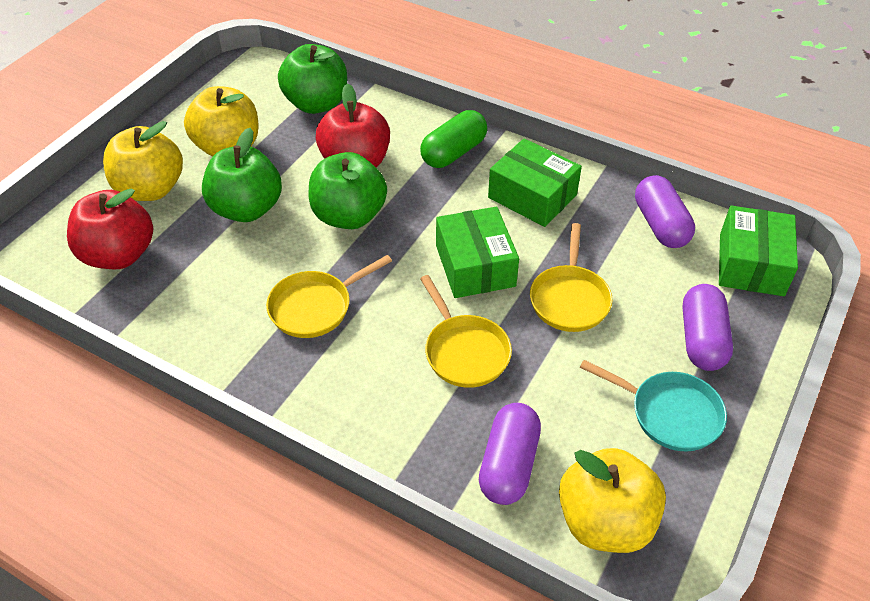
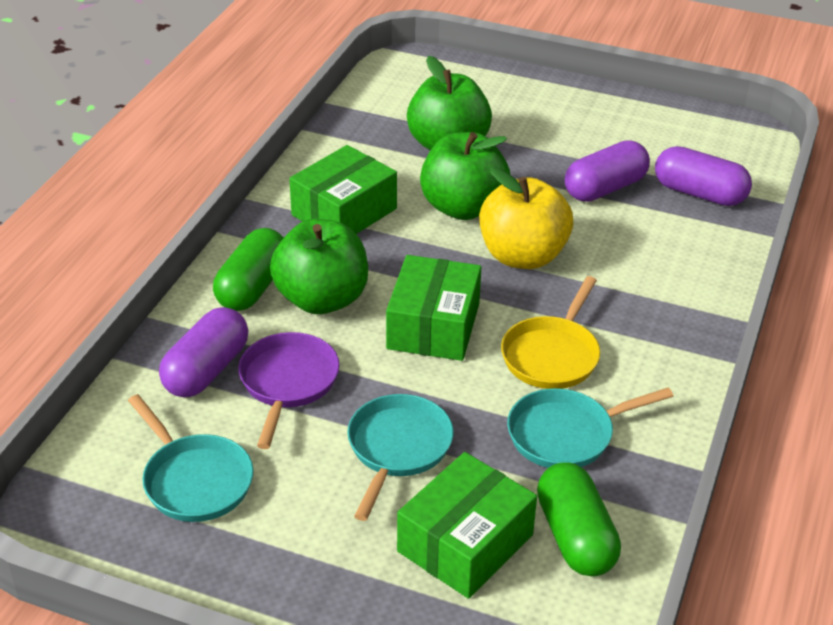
green capsule: [420,110,487,168] = 1 -> [213,228,284,311] [537,462,621,577] = 2
purple pan: none = 0 -> [238,332,340,449] = 1
red apple: [67,188,153,269] [316,83,390,167] = 2 -> none = 0
turquoise pan: [580,360,727,452] = 1 -> [128,394,253,522] [347,394,454,521] [507,388,673,468] = 3
yellow apple: [103,121,183,201] [184,86,259,156] [559,448,666,553] = 3 -> [479,167,574,269] = 1
yellow pan: [266,255,392,338] [420,275,512,388] [530,223,613,332] = 3 -> [501,276,600,389] = 1

